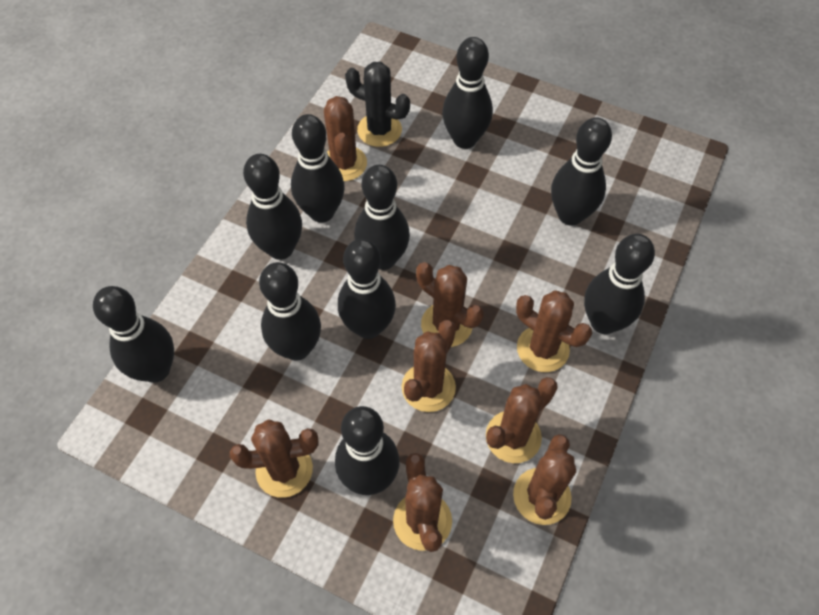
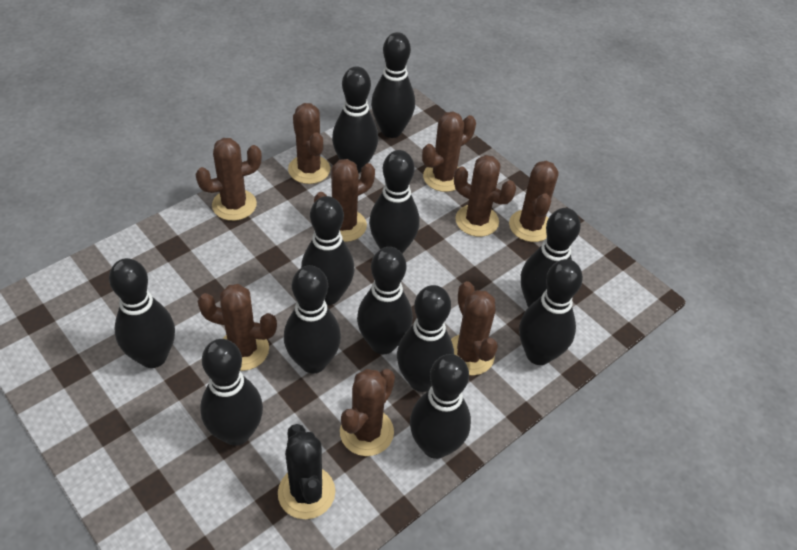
black bowling pin: [93,286,174,382] [243,154,302,260] [259,262,321,361] [291,114,345,223] [335,406,400,495] [338,239,396,339] [355,165,410,270] [442,37,493,149] [551,117,612,226] [584,234,655,334] = 10 -> [109,258,175,368] [200,339,263,446] [284,265,341,374] [301,196,354,305] [332,66,378,173] [357,247,413,354] [369,150,420,254] [371,32,415,138] [397,285,454,392] [410,354,471,459] [519,259,583,365] [521,208,581,308] = 12
brown cactus: [230,419,318,498] [324,96,367,181] [393,453,452,552] [402,320,456,412] [416,262,484,347] [486,377,558,463] [513,434,576,525] [516,290,592,372] = 8 -> [195,138,262,221] [197,284,277,371] [288,103,330,184] [314,159,375,242] [340,369,395,456] [422,112,476,192] [451,281,498,376] [454,155,516,237] [509,161,559,242] = 9

